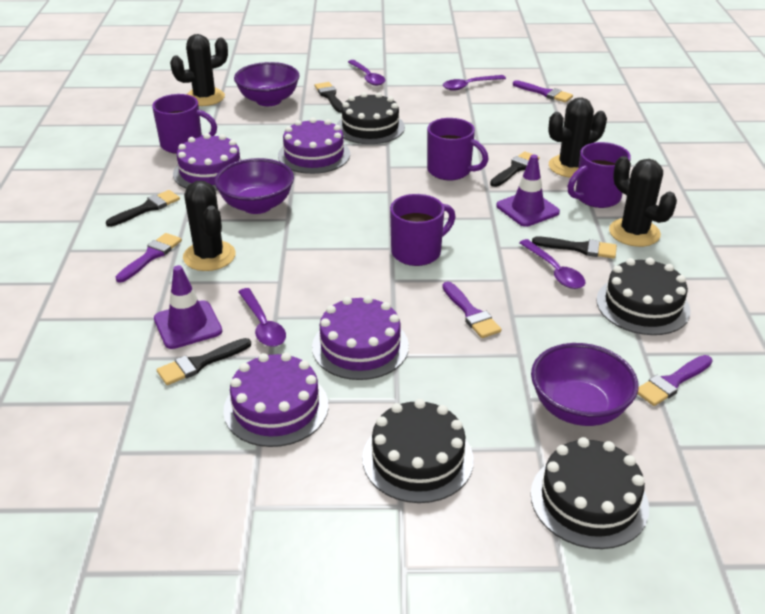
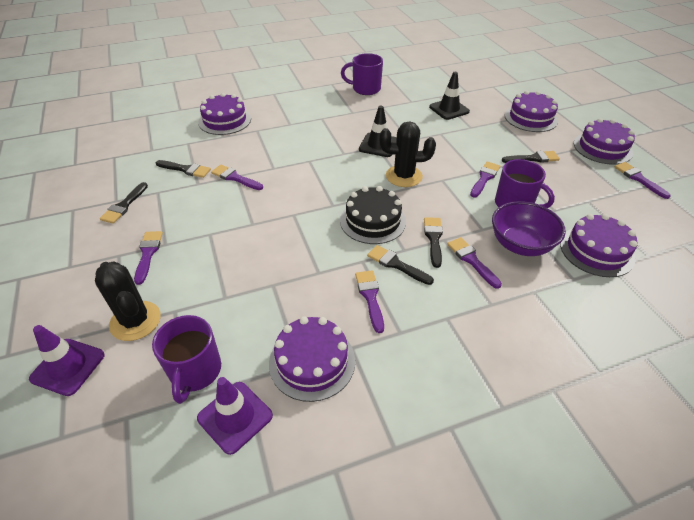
black cactus: [170,34,228,106] [183,181,236,271] [548,98,607,178] [609,156,677,247] = 4 -> [95,261,161,341] [380,121,436,187] = 2
black cake: [337,92,405,144] [362,399,474,503] [531,437,649,549] [596,258,691,335] = 4 -> [340,186,406,244] = 1
black traffic cone: none = 0 -> [359,106,397,157] [429,72,470,120] = 2
purple bowl: [215,158,294,214] [234,62,300,106] [531,343,638,426] = 3 -> [492,201,566,256] = 1
purple brush: [115,233,182,283] [442,281,502,338] [513,80,573,102] [637,355,713,406] = 4 -> [134,231,163,285] [211,165,263,190] [355,270,384,333] [447,237,502,289] [470,162,500,198] [614,162,671,199] = 6
purple cake: [173,133,243,191] [223,352,329,447] [278,118,350,174] [312,295,409,380] = 4 -> [198,93,251,135] [269,316,355,402] [505,91,558,132] [560,214,637,277] [574,118,635,165] = 5
purple mug: [152,94,217,154] [390,194,455,266] [427,118,489,180] [568,142,631,208] = 4 -> [152,315,221,404] [341,53,383,95] [495,159,555,208] = 3
purple spoon: [238,288,286,347] [348,60,385,86] [443,75,506,91] [519,239,585,289] = 4 -> none = 0

